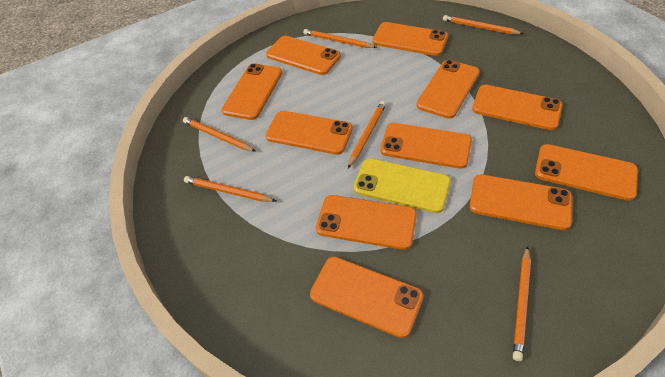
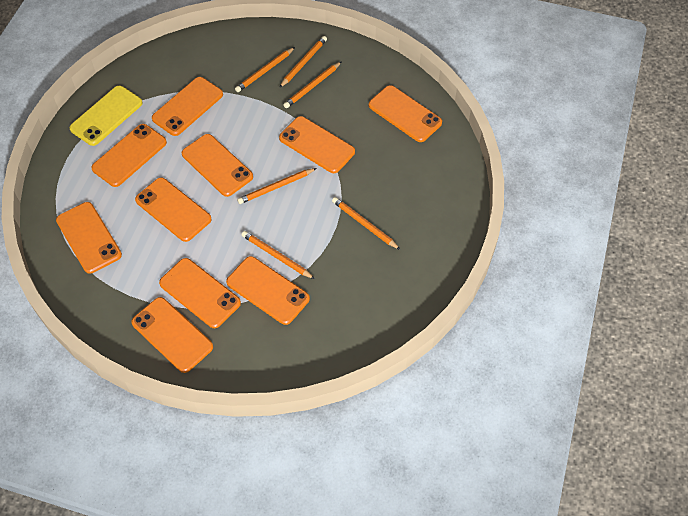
orange phone: [222,63,282,120] [265,111,353,155] [266,36,341,75] [310,256,424,338] [316,195,417,250] [372,22,448,56] [380,123,472,169] [416,60,480,119] [469,174,572,230] [472,85,563,130] [535,144,638,201] = 11 -> [56,202,122,274] [91,124,167,187] [131,297,213,373] [135,178,212,242] [152,77,223,136] [159,258,241,328] [182,134,253,197] [226,256,310,325] [279,116,355,173] [369,85,442,142] = 10

